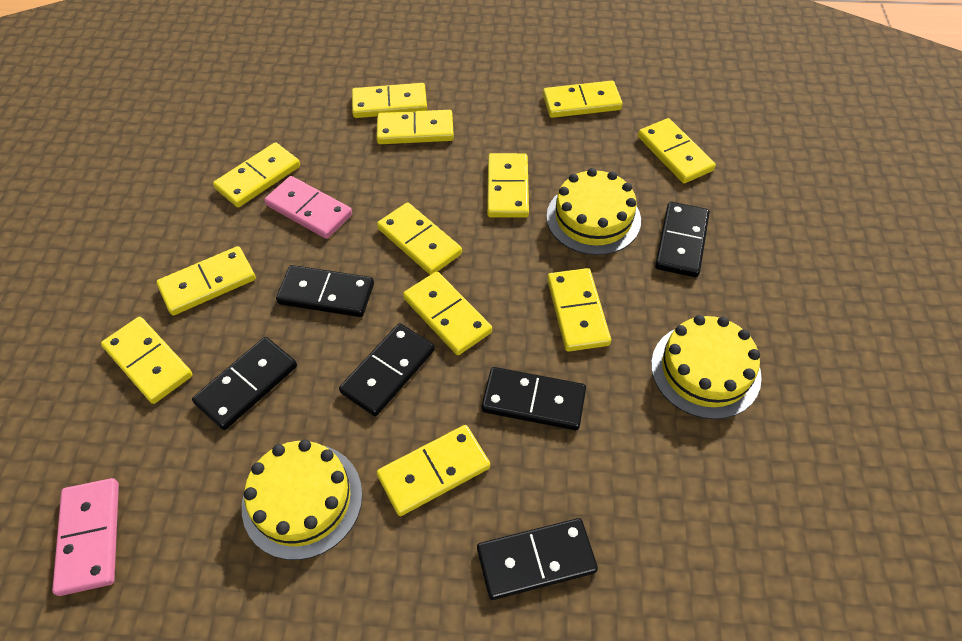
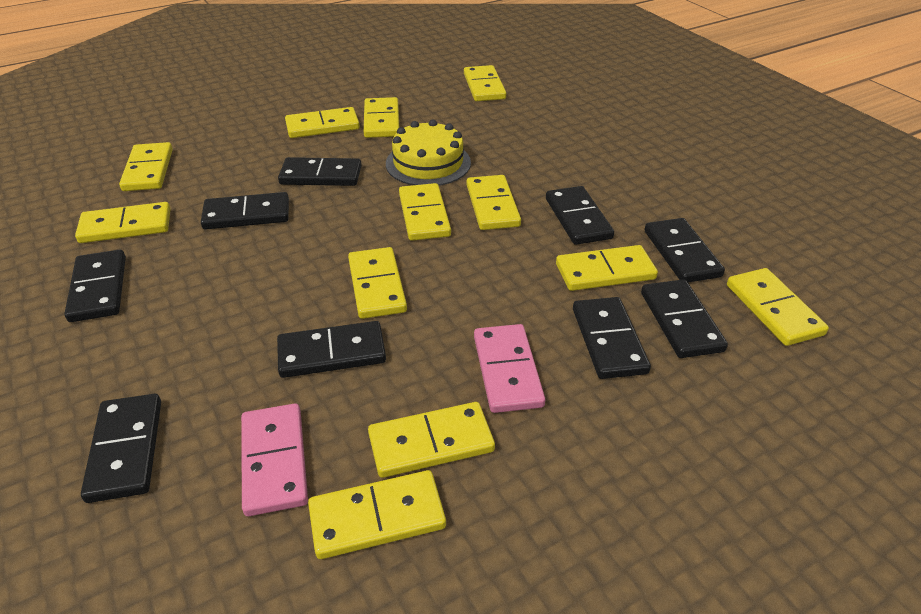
black domino: [192,337,297,430] [276,265,374,317] [339,323,435,416] [477,518,598,600] [482,367,586,430] [655,202,710,277] = 6 -> [64,250,126,322] [81,394,161,503] [201,192,289,229] [277,321,386,378] [278,157,362,186] [546,186,614,245] [573,297,651,379] [641,279,728,358] [644,218,725,283] = 9
yellow cake: [242,440,362,560] [547,168,641,255] [651,315,762,419] = 3 -> [386,120,471,186] = 1

